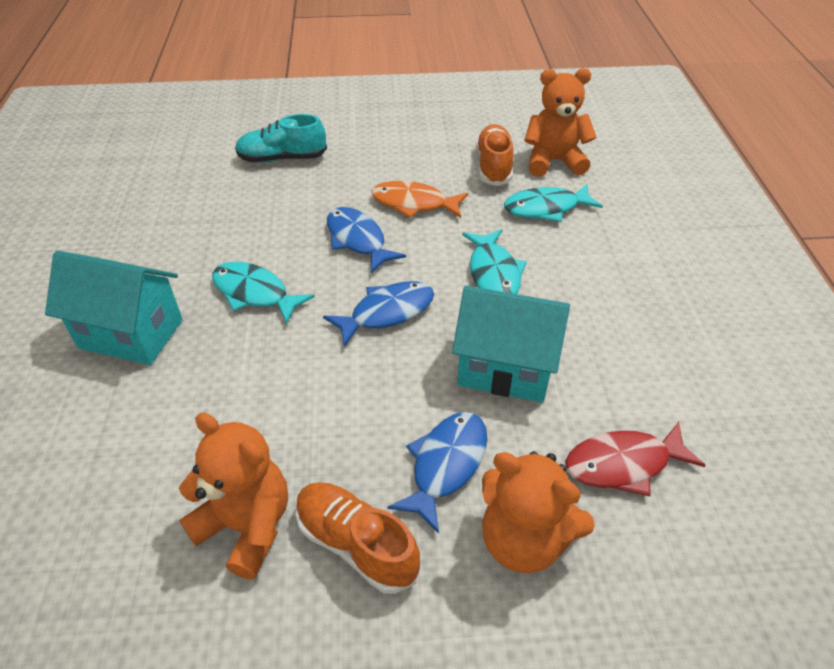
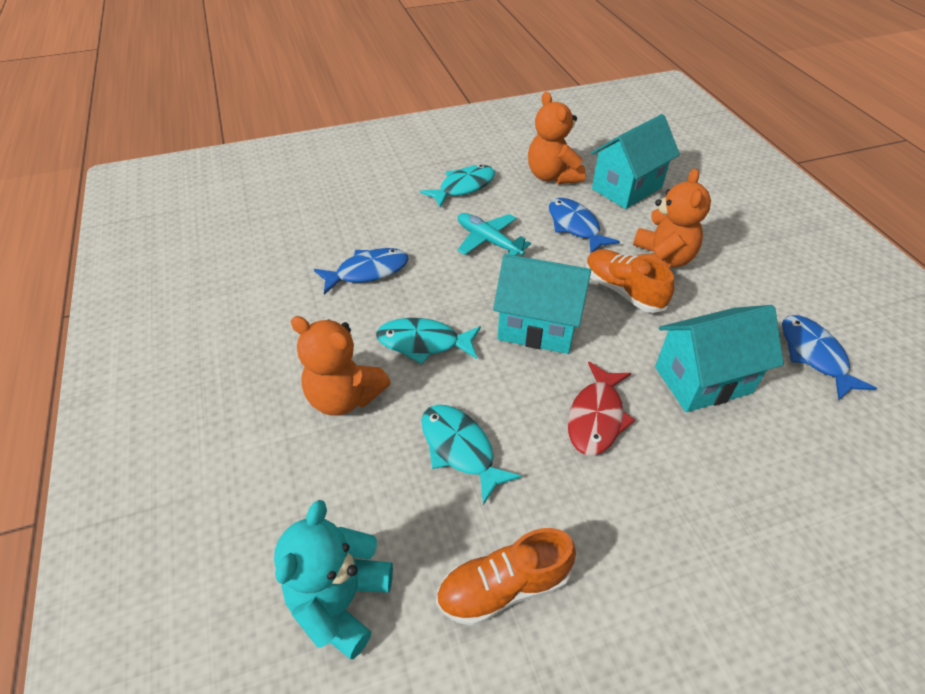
orange fish: [372,181,468,218] = 1 -> none = 0
turquoise house: [45,250,183,365] [452,285,570,402] = 2 -> [493,254,591,354] [591,114,680,209] [655,305,784,412] = 3
turquoise plane: none = 0 -> [457,213,531,256] = 1
turquoise shoe: [235,114,327,162] = 1 -> none = 0
turquoise teddy bear: none = 0 -> [274,500,393,659] = 1

